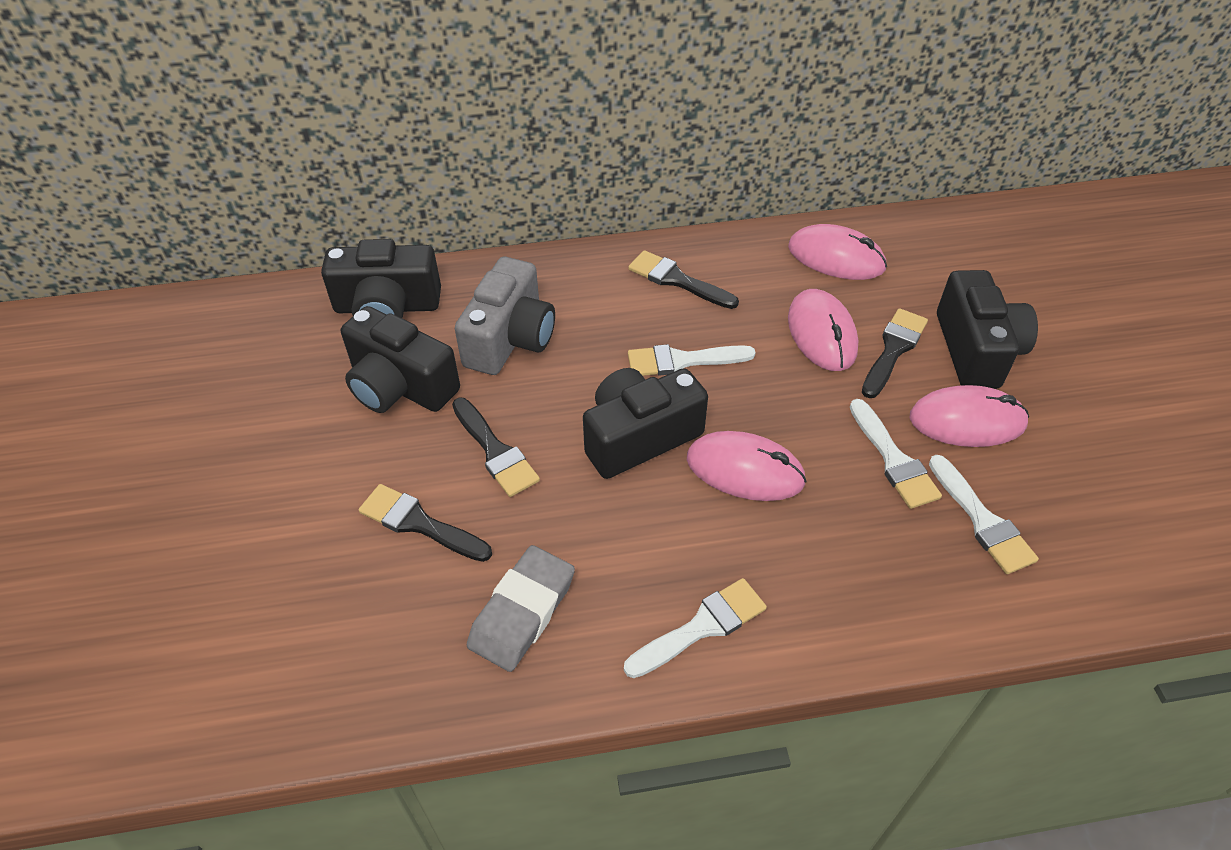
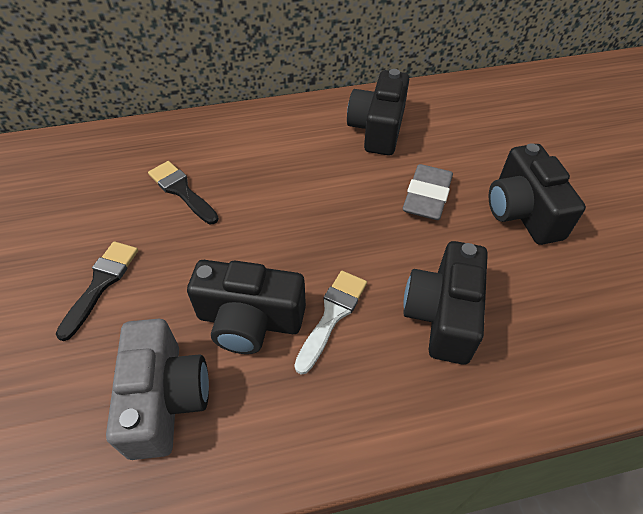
black brush: [359,484,492,562] [452,398,540,497] [628,250,739,309] [862,308,928,398] = 4 -> [56,241,138,341] [148,161,219,224] = 2
pink mouse: [687,431,807,501] [788,224,887,280] [788,289,858,371] [910,385,1029,447] = 4 -> none = 0
white brush: [624,578,767,678] [628,344,756,376] [850,399,942,509] [929,455,1039,574] = 4 -> [294,271,367,375] = 1

